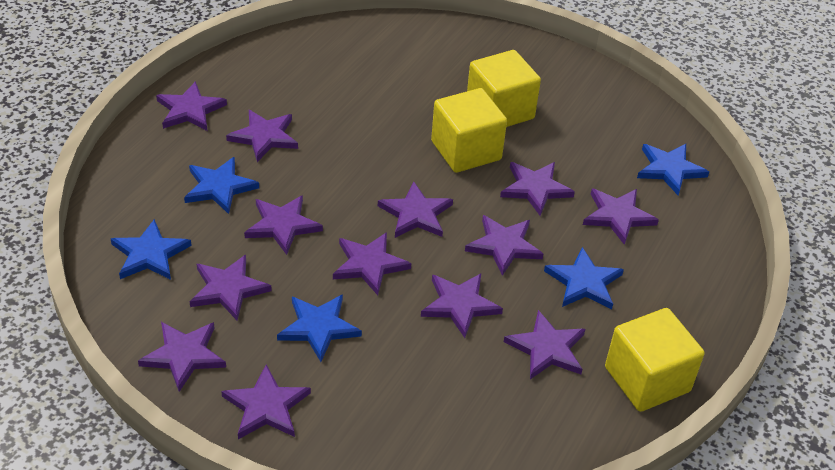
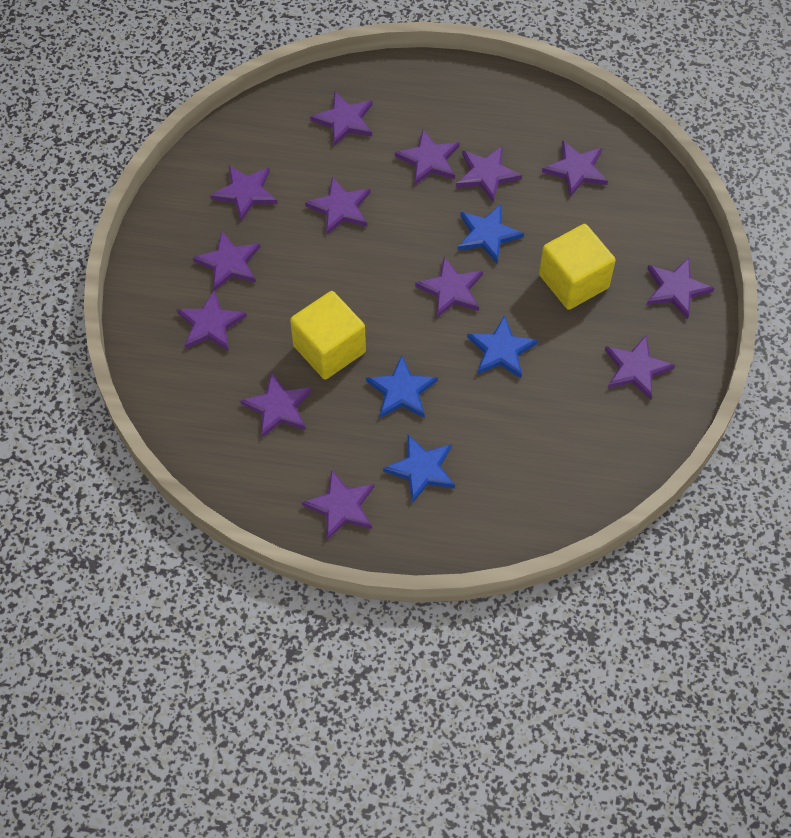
blue star: [111,219,192,280] [184,157,259,214] [277,294,362,362] [544,247,624,309] [637,144,709,195] = 5 -> [366,355,438,418] [383,435,455,503] [458,204,524,263] [467,315,538,378] = 4
yellow cube: [431,88,507,173] [467,50,541,127] [605,308,705,412] = 3 -> [290,291,366,379] [539,224,616,310] = 2

